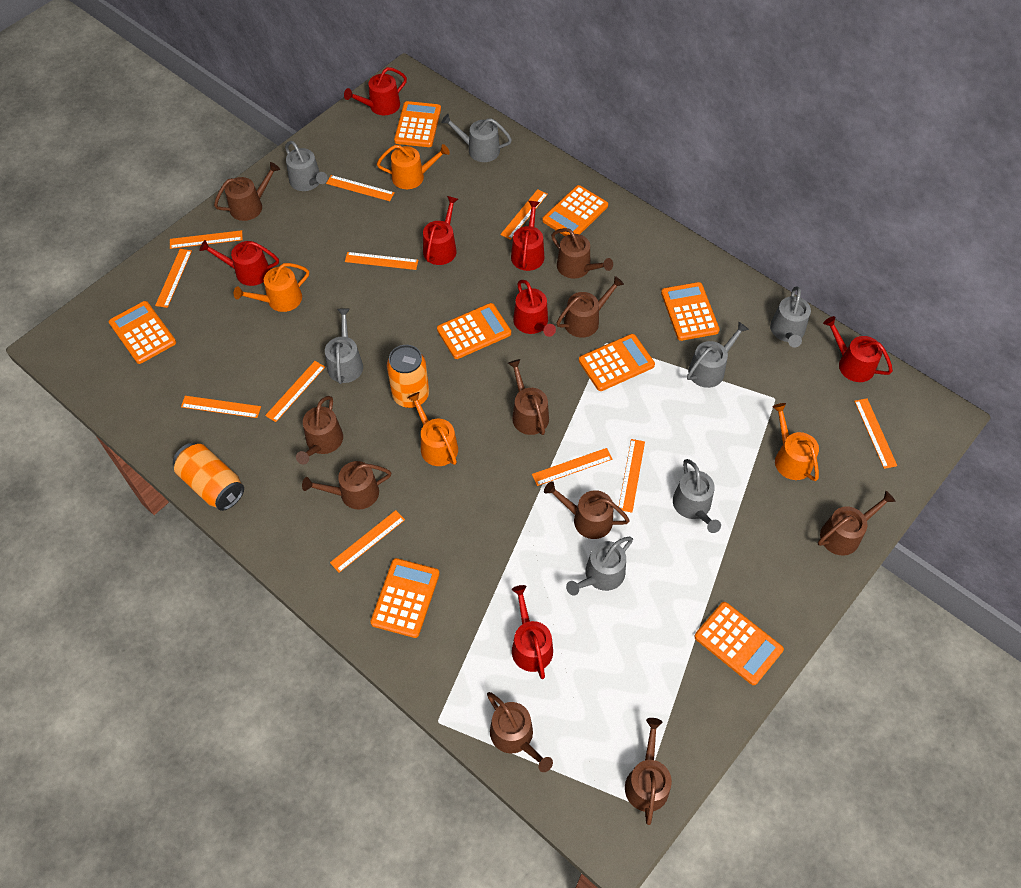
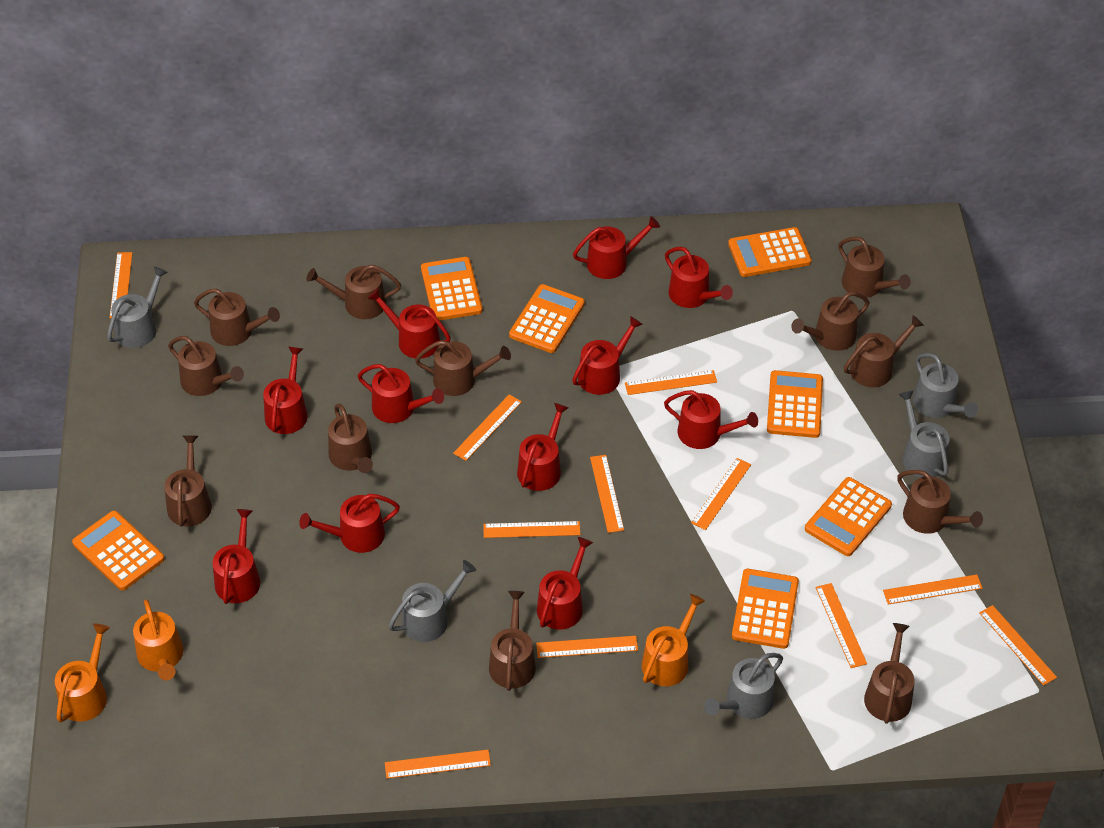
brown watering can: [214,162,280,221] [296,396,343,465] [302,461,391,510] [487,692,553,772] [508,359,549,435] [544,481,630,539] [551,228,613,279] [556,276,624,338] [625,718,672,825] [818,491,896,555] = 10 -> [164,435,212,527] [168,336,244,396] [194,288,280,346] [306,265,401,319] [328,404,373,473] [415,340,511,396] [489,591,536,691] [791,292,869,351] [838,236,911,297] [844,315,924,387] [864,623,915,724] [897,470,983,534] = 12
grey watering can: [285,141,328,191] [325,309,363,384] [441,114,512,162] [566,537,633,596] [673,459,721,533] [687,322,749,388] [770,286,811,348] = 7 -> [107,267,168,348] [388,560,476,642] [704,653,783,719] [898,390,949,478] [913,353,978,418] = 5
orange calculator: [109,301,176,364] [370,558,440,638] [394,101,441,147] [437,303,511,359] [542,185,608,236] [579,334,655,391] [661,282,720,341] [694,602,784,685] = 8 -> [72,511,164,591] [421,257,482,321] [509,284,585,353] [728,227,811,277] [732,569,799,649] [767,370,823,438] [805,477,892,556] = 7
orange can: [173,443,244,511] [387,345,429,408] = 2 -> none = 0
orange watering can: [234,263,309,312] [377,144,450,189] [407,392,458,466] [773,403,819,481] = 4 -> [55,624,110,722] [133,599,183,680] [642,594,705,686] = 3
red watering can: [199,240,279,286] [344,67,407,115] [423,196,458,265] [511,201,544,271] [512,585,553,679] [513,280,556,337] [823,316,893,382] = 7 -> [213,509,260,604] [263,347,308,434] [299,494,400,553] [358,364,444,423] [367,288,451,358] [517,403,569,491] [537,537,593,630] [572,316,643,395] [573,216,660,279] [664,390,758,449] [665,247,733,308] = 11

